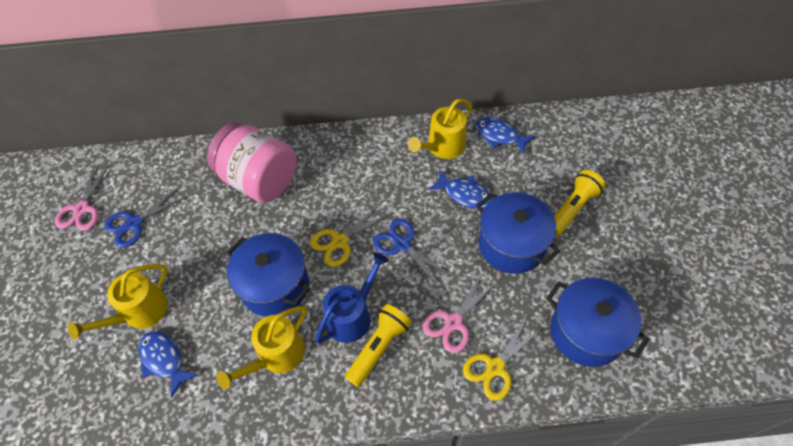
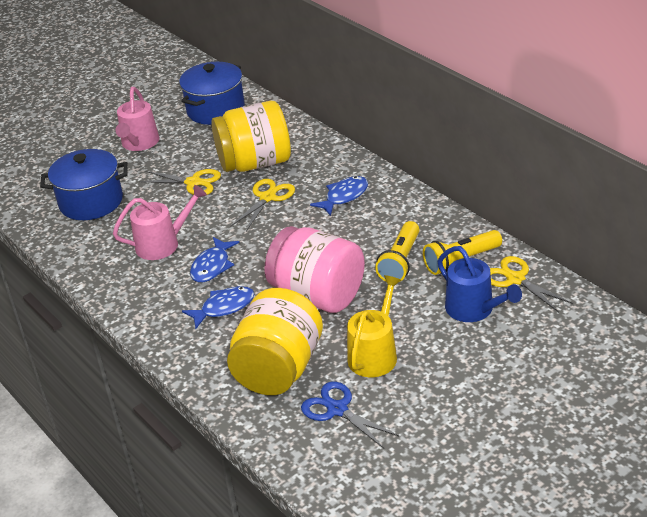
blue pot: [227,233,310,317] [476,192,560,274] [546,278,649,367] = 3 -> [40,149,128,220] [179,62,245,125] = 2
blue scissors: [104,187,187,247] [373,218,451,287] = 2 -> [301,382,399,448] = 1
pink scissors: [55,164,109,231] [423,274,497,353] = 2 -> none = 0
pink watering can: none = 0 -> [113,185,207,260] [115,87,160,151] = 2
yellow jar: none = 0 -> [211,101,291,172] [227,288,323,395] = 2
yellow scissors: [310,204,390,267] [463,316,542,401] = 2 -> [139,169,221,195] [230,179,295,231] [490,256,572,312] = 3
yellow watering can: [68,264,168,340] [216,306,307,390] [408,99,472,159] = 3 -> [347,275,401,377] = 1

